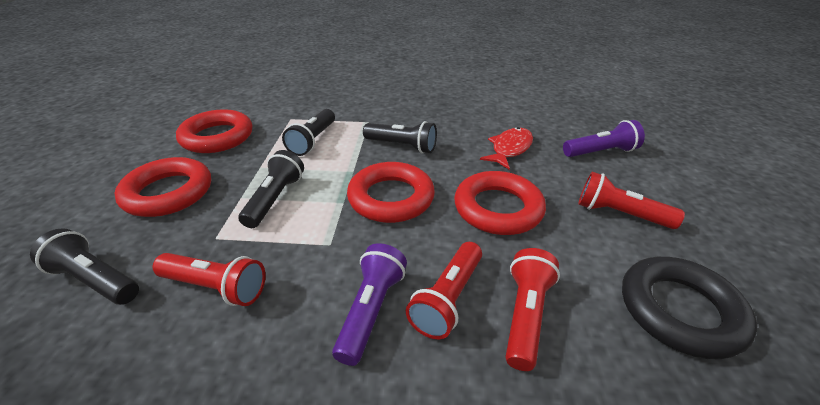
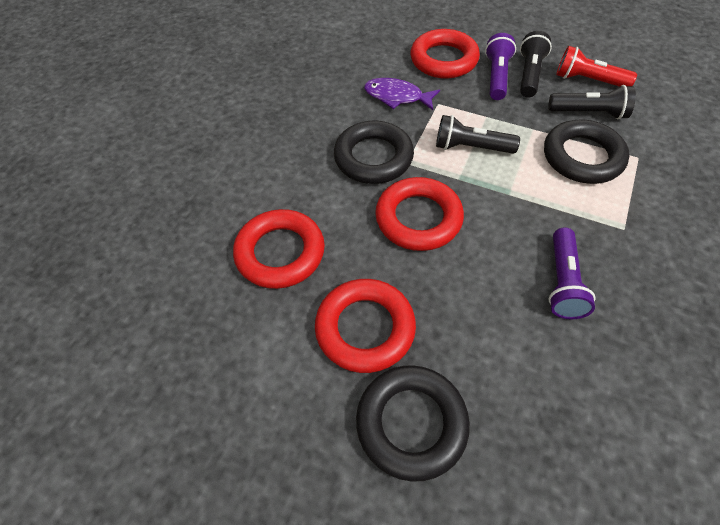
black flashlight: [30,228,139,305] [238,150,304,228] [282,109,335,156] [363,121,437,154] = 4 -> [436,115,520,154] [520,31,552,98] [548,85,636,119] = 3
black ring: [622,257,757,359] = 1 -> [334,121,414,184] [356,365,470,482] [544,120,630,184] = 3
purple fish: none = 0 -> [364,78,440,110] = 1
red fish: [480,127,533,169] = 1 -> none = 0
red flashlight: [153,253,266,306] [406,242,482,339] [505,248,560,371] [578,172,685,229] = 4 -> [556,46,637,87] = 1

